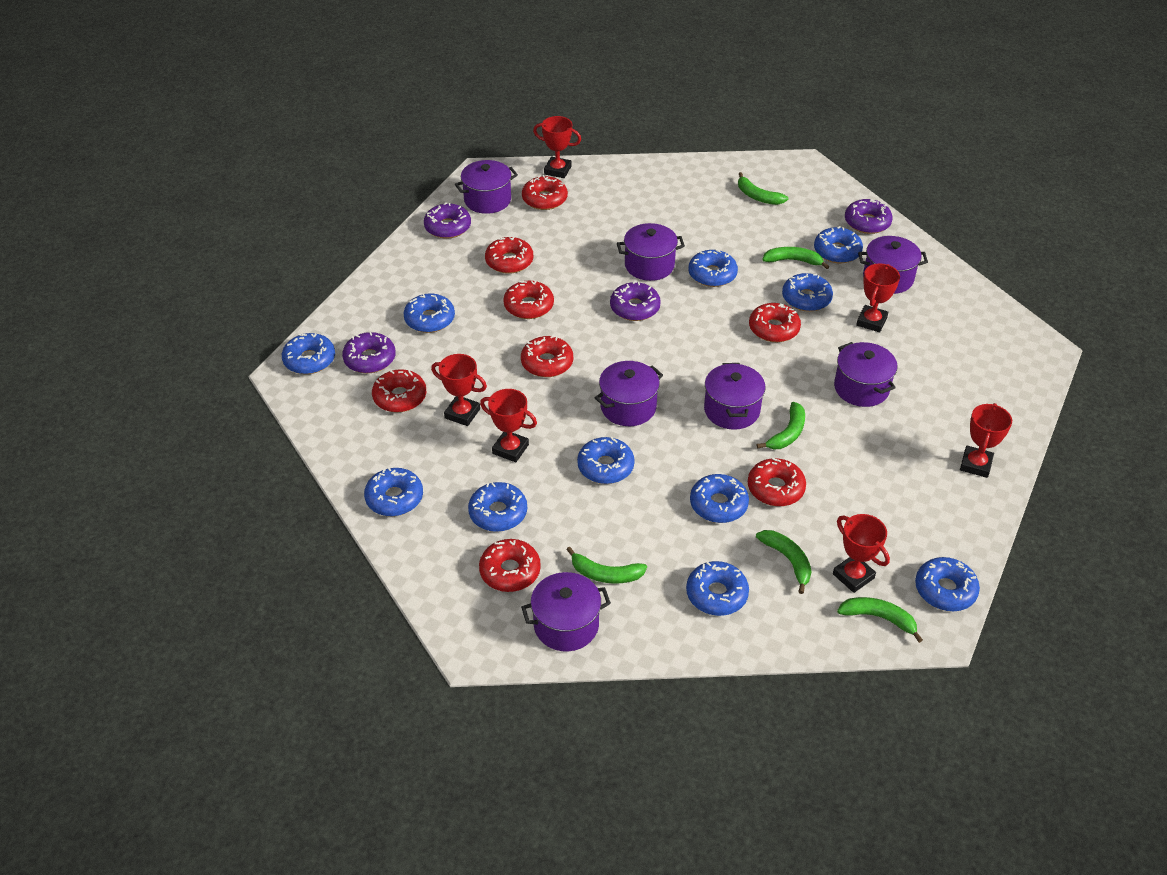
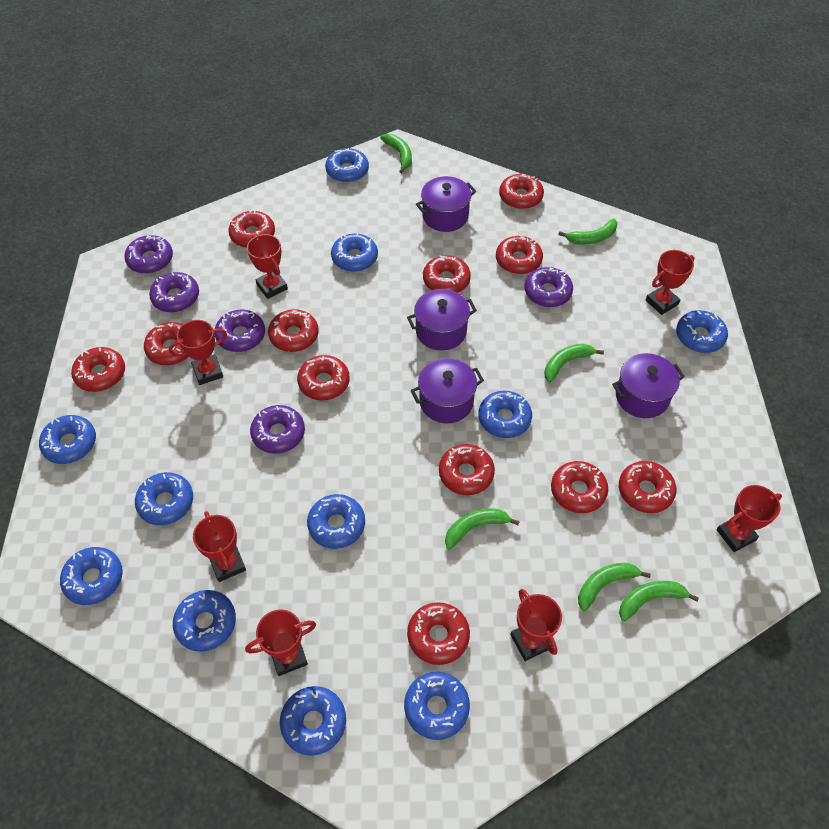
purple donut: [342,332,396,373] [424,202,471,239] [610,281,661,321] [845,199,893,234] = 4 -> [125,235,173,274] [149,272,199,313] [214,309,265,352] [250,405,305,454] [524,267,573,307] = 5
purple pot: [455,160,518,214] [521,572,611,651] [595,361,663,426] [617,223,685,281] [704,363,765,430] [834,342,897,407] [858,236,928,294] = 7 -> [407,289,477,351] [411,358,484,423] [416,176,476,232] [612,353,685,418] = 4
red donut: [372,369,426,412] [479,539,541,592] [485,237,533,274] [503,281,554,319] [521,336,573,377] [522,175,568,210] [748,458,806,506] [749,303,801,342] = 8 -> [71,347,125,392] [144,322,189,365] [228,210,275,248] [268,309,319,352] [297,355,350,401] [407,602,470,665] [423,255,471,293] [439,444,495,495] [496,236,543,274] [499,174,544,209] [551,461,608,513] [619,461,676,513] = 12
red trophy: [431,354,487,426] [480,389,537,462] [533,116,581,178] [833,514,890,593] [856,263,900,333] [960,403,1012,478] = 6 -> [169,320,227,385] [193,511,246,582] [245,610,316,676] [247,234,288,299] [510,589,562,661] [646,250,695,315] [716,485,782,552] = 7

